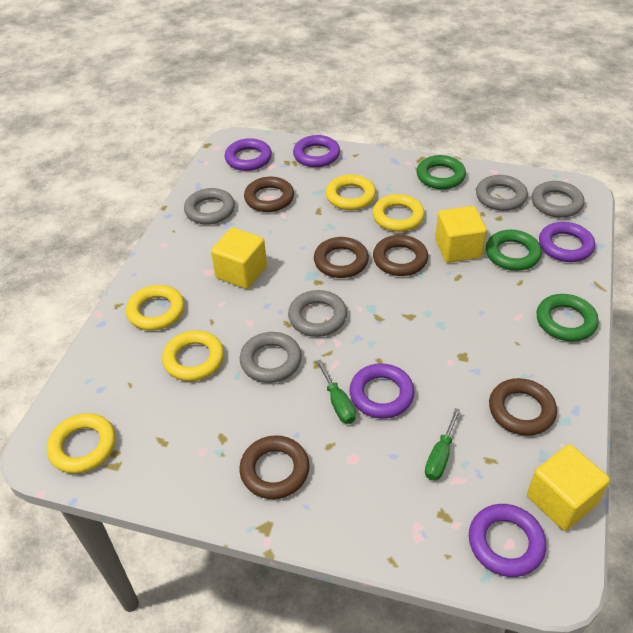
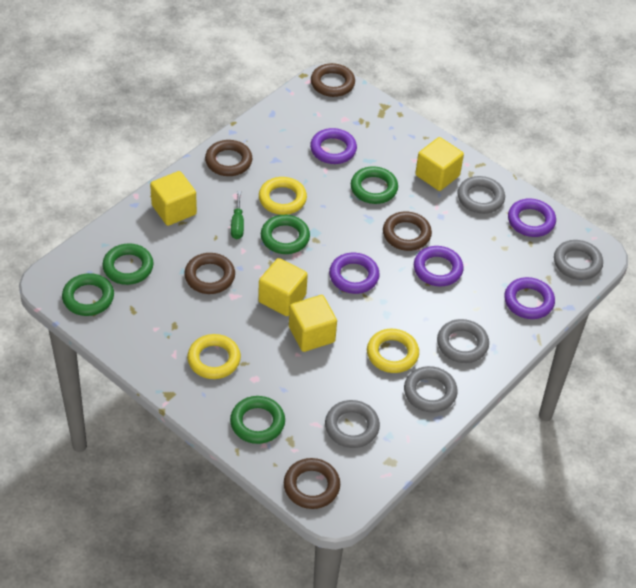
green ring: [417,155,466,189] [486,230,542,271] [536,294,599,341] = 3 -> [62,273,114,316] [102,243,154,285] [230,396,285,444] [261,215,310,254] [351,167,398,204] = 5
green screwdriver: [316,359,356,424] [425,408,460,481] = 2 -> [231,191,244,239] = 1
yellow cube: [211,228,267,289] [435,206,487,263] [527,444,610,531] = 3 -> [150,171,197,226] [258,258,308,316] [289,295,337,352] [415,137,464,191] = 4
yellow ring: [47,413,116,474] [126,285,184,330] [162,330,224,381] [326,174,376,210] [372,194,425,232] = 5 -> [187,334,241,379] [259,177,307,215] [367,329,419,373] = 3

